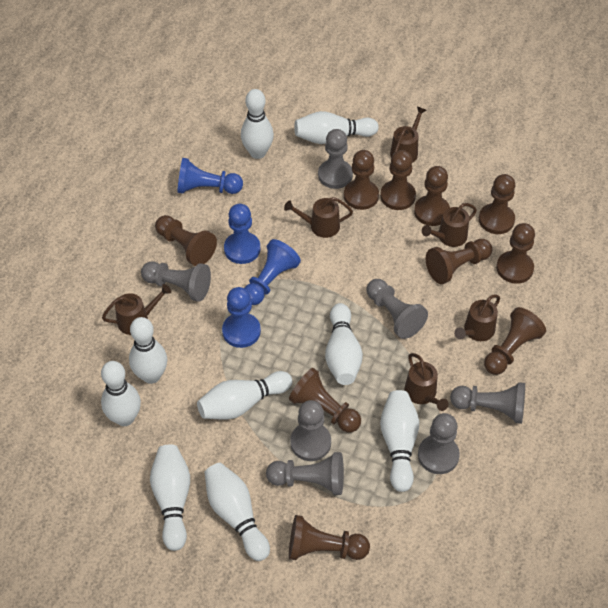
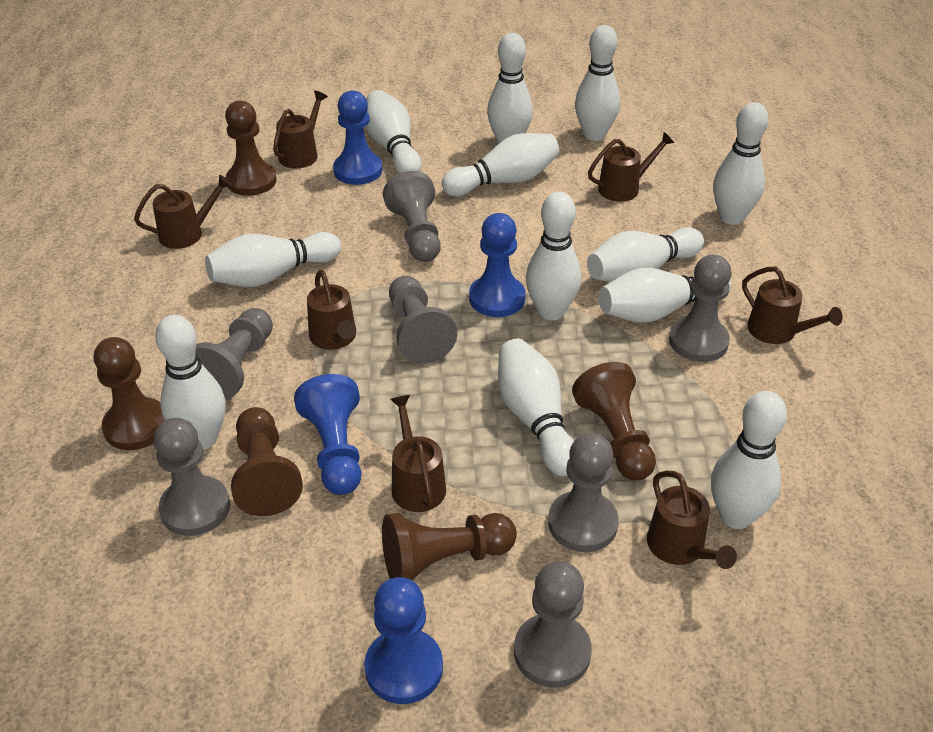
brown pawn: [155,215,217,266] [289,368,361,433] [289,515,370,560] [344,150,379,210] [380,150,416,210] [414,166,450,226] [426,239,492,284] [479,174,515,234] [484,307,546,375] [496,223,535,284] = 10 -> [94,337,165,450] [225,101,277,196] [231,407,303,516] [382,513,517,581] [572,362,656,480] = 5
brown watering can: [102,284,171,335] [284,197,353,238] [390,107,427,163] [404,353,449,411] [422,203,477,247] [454,295,500,341] = 6 -> [134,175,232,249] [273,91,328,168] [307,270,356,350] [390,395,446,512] [588,132,674,202] [647,471,737,569] [742,267,843,344] = 7
white bowling pin: [101,361,141,426] [129,317,167,384] [150,444,190,551] [197,371,292,420] [204,463,270,561] [241,89,274,159] [294,111,379,144] [325,303,363,385] [380,390,419,492] = 9 -> [155,315,226,450] [205,232,341,287] [365,90,422,173] [442,133,559,196] [487,33,533,144] [498,339,574,476] [526,191,581,321] [575,25,620,141] [587,227,704,282] [598,268,731,323] [711,391,787,529] [713,102,769,225] = 12

